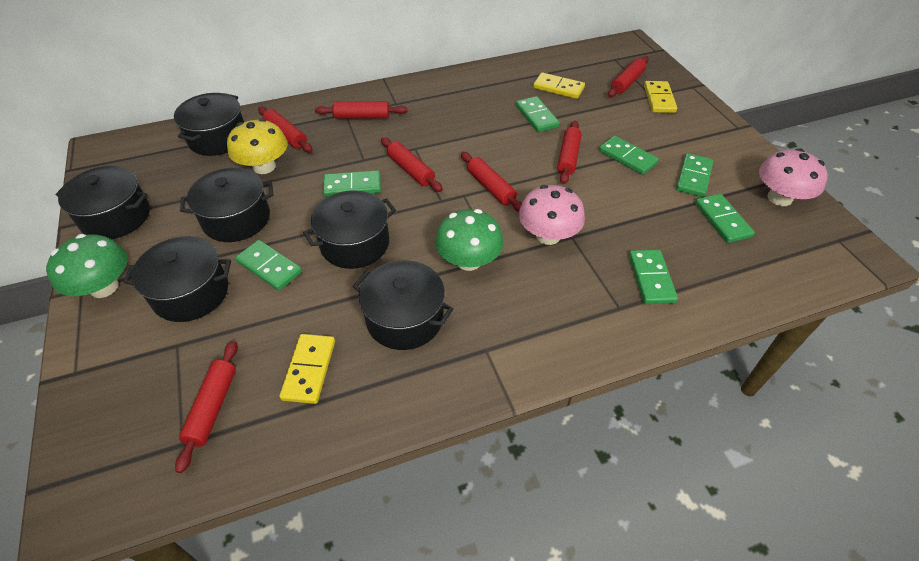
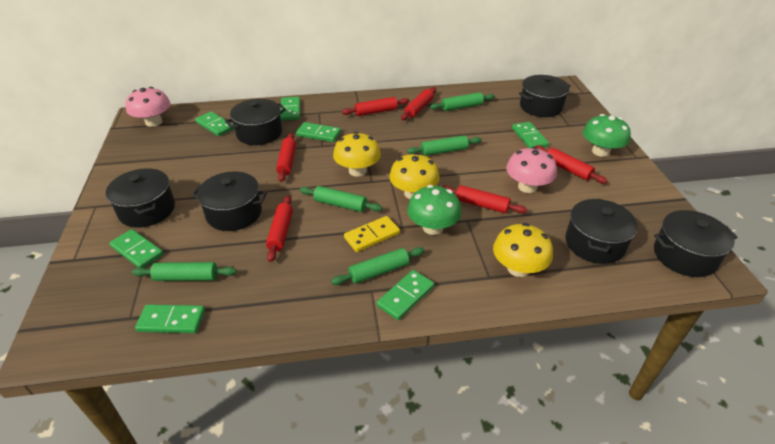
green rolling pin: none = 0 -> [132,262,237,281] [300,186,382,212] [331,247,425,285] [407,135,482,156] [430,92,495,111] = 5
red rolling pin: [175,341,238,473] [258,107,313,152] [315,101,407,119] [381,137,443,192] [461,152,522,212] [557,120,581,184] [608,56,649,97] = 7 -> [266,195,293,262] [276,133,296,182] [342,97,410,116] [401,87,436,120] [441,185,527,213] [535,145,608,184] = 6
yellow domino: [280,334,335,404] [533,72,585,99] [644,81,677,113] = 3 -> [344,216,400,252] = 1
yellow mushroom: [227,118,288,174] = 1 -> [333,132,381,177] [389,153,440,199] [493,223,553,277] = 3

